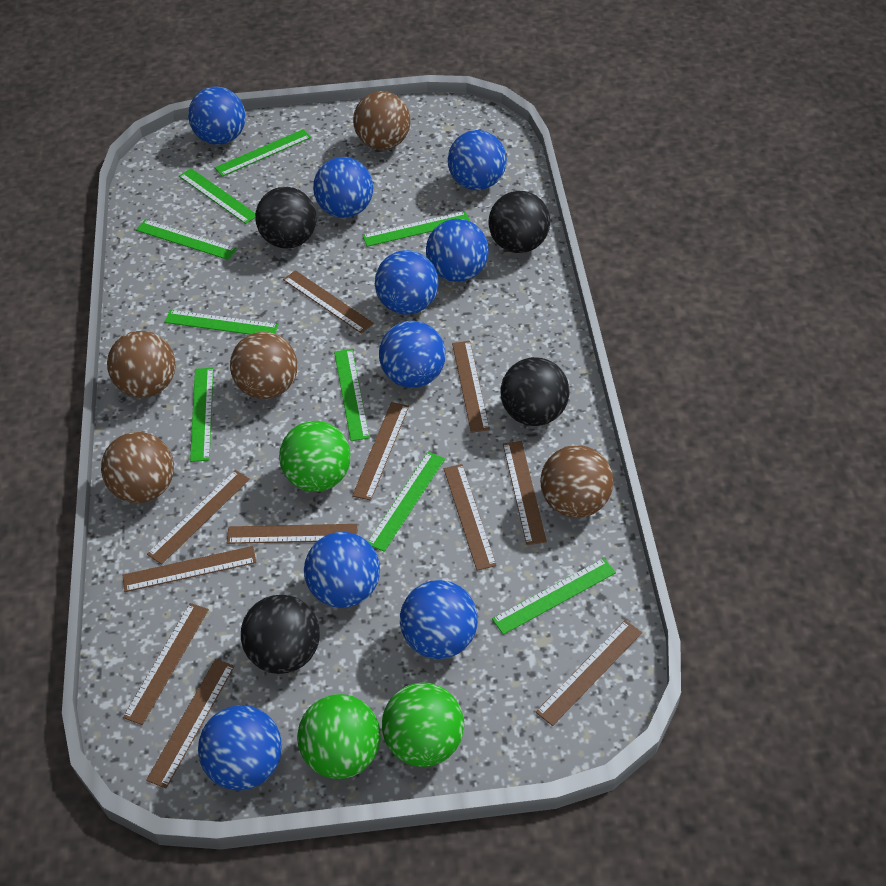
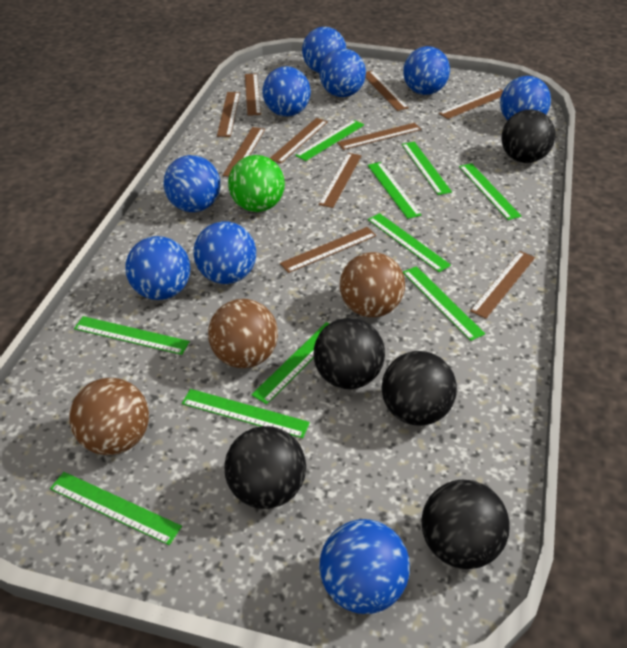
black ball: [241,595,320,674] [255,187,317,249] [489,191,550,253] [500,357,569,426] = 4 -> [224,426,306,509] [314,318,385,389] [382,351,457,426] [421,480,510,569] [502,110,556,163] = 5
brown ball: [101,432,174,503] [107,331,176,398] [230,332,298,399] [353,91,410,150] [540,445,613,518] = 5 -> [69,378,149,455] [208,299,278,368] [340,252,405,317] = 3
brown ruler: [122,546,257,592] [123,603,209,725] [146,659,235,788] [147,470,250,565] [227,524,358,544] [283,270,374,334] [352,402,409,501] [444,464,497,570] [452,341,490,433] [503,441,547,545] [536,620,642,726] = 11 -> [217,92,240,137] [223,127,265,177] [245,73,261,116] [270,118,328,163] [280,227,377,273] [318,153,362,208] [337,123,421,150] [365,71,409,111] [439,89,503,119] [470,251,535,319] = 10
green ball: [279,421,351,492] [297,694,381,779] [382,683,464,767] = 3 -> [228,155,285,212] = 1
green ruler: [136,220,237,260] [164,310,279,335] [179,168,255,224] [190,368,214,462] [215,129,311,177] [334,349,370,441] [362,211,470,247] [368,452,445,552] [492,558,616,635] = 9 -> [50,472,182,545] [74,316,190,355] [182,389,310,438] [251,322,329,404] [295,120,364,161] [367,162,421,219] [368,213,451,272] [402,142,452,195] [403,266,485,341] [459,163,521,220] = 10

